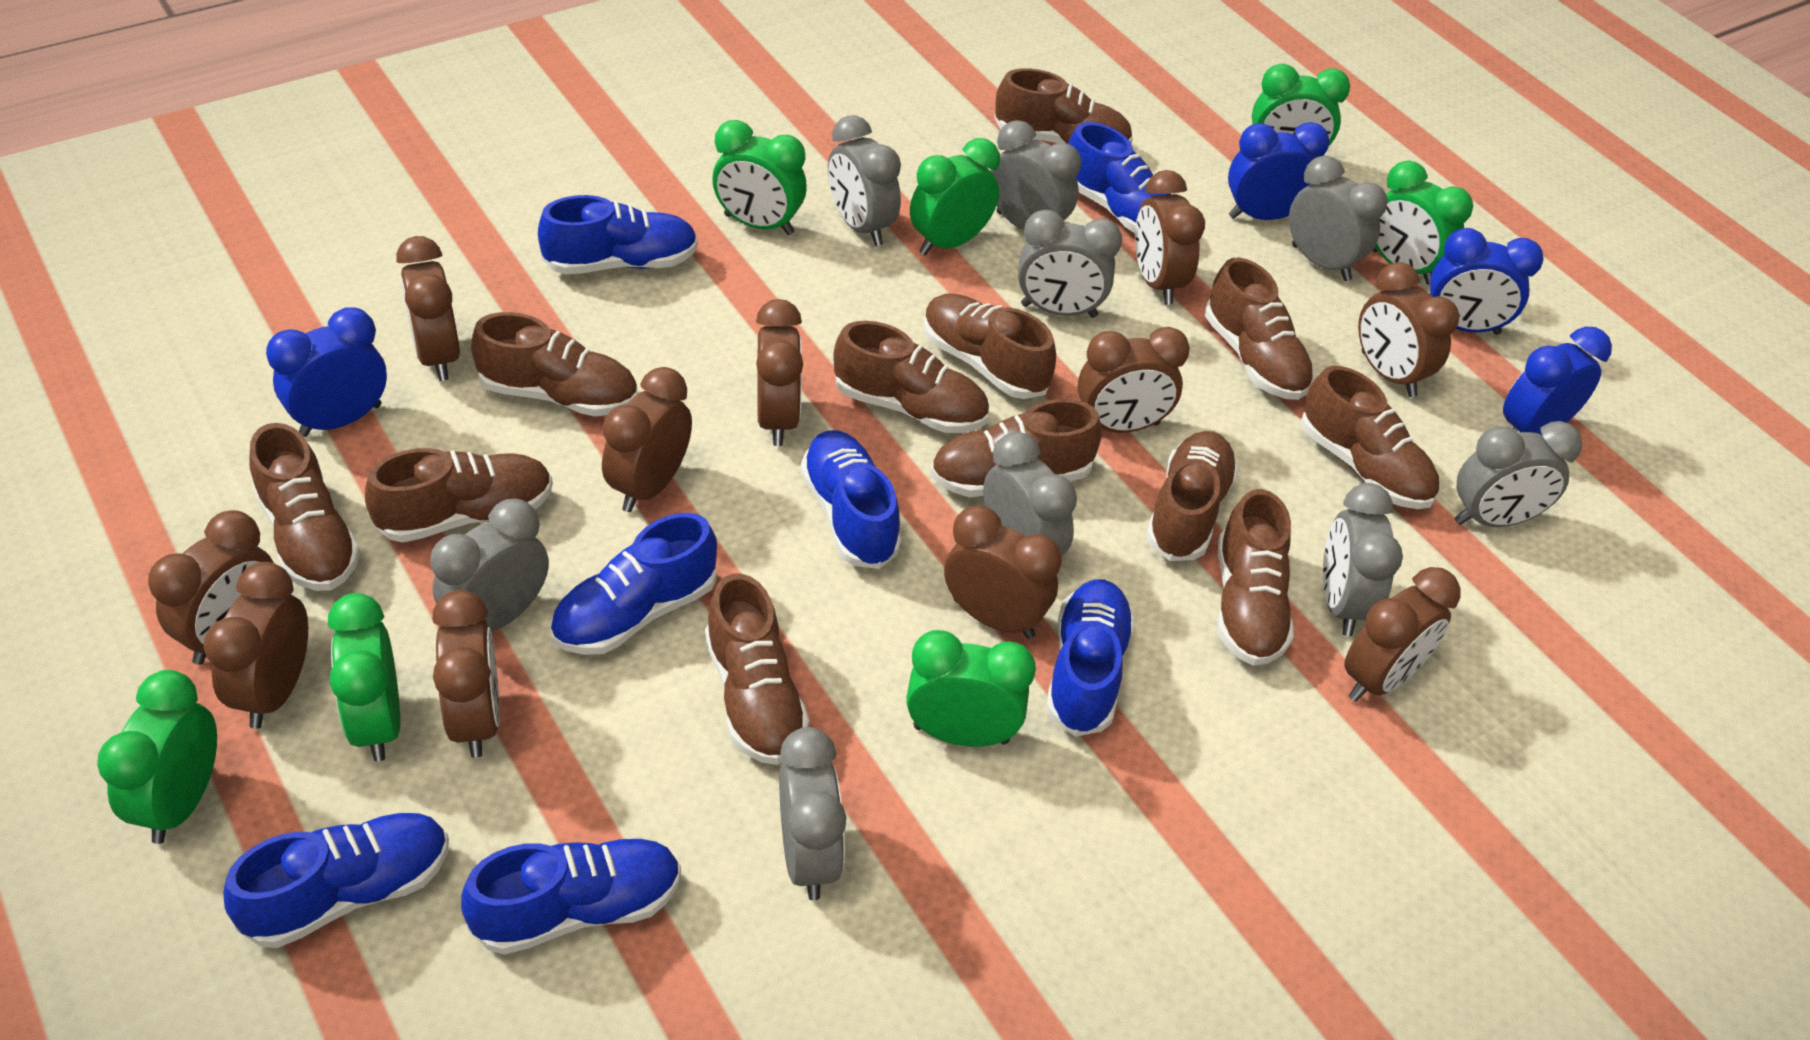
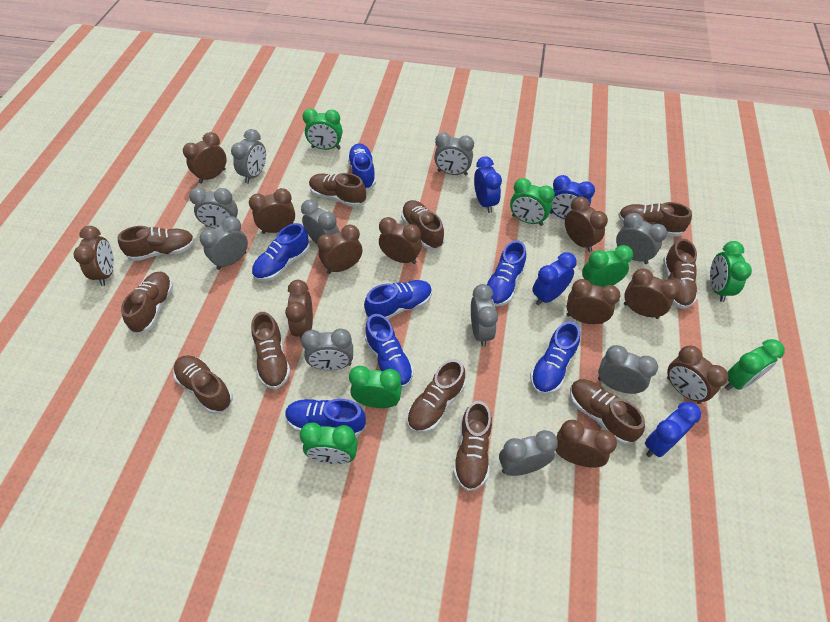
brown shoe: [249,423,361,591] [365,448,553,543] [471,312,637,417] [705,573,809,765] [833,321,989,433] [924,294,1056,399] [930,399,1102,497] [994,68,1133,145] [1146,431,1239,561] [1205,257,1314,400] [1217,489,1294,666] [1301,366,1439,509] = 12 -> [118,226,195,261] [121,272,173,334] [173,355,233,414] [251,312,291,390] [309,173,366,207] [401,200,445,250] [407,359,466,433] [453,401,492,491] [570,379,645,444] [618,202,692,237] [663,239,698,309] = 11
grey clock: [430,499,549,632] [779,727,847,900] [828,115,901,246] [983,432,1077,556] [990,120,1081,230] [1018,209,1122,318] [1289,155,1388,281] [1323,483,1403,636] [1454,421,1582,527] = 9 -> [189,187,238,228] [200,216,248,270] [231,129,266,184] [301,200,340,244] [301,329,353,370] [434,132,474,176] [471,284,498,347] [499,430,558,476] [598,345,658,394] [616,213,667,264] = 10

